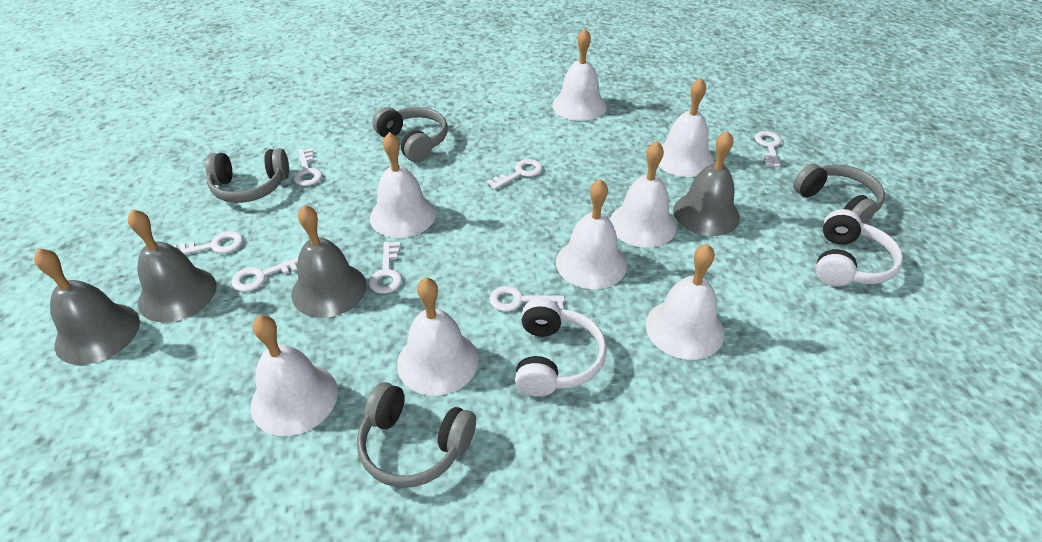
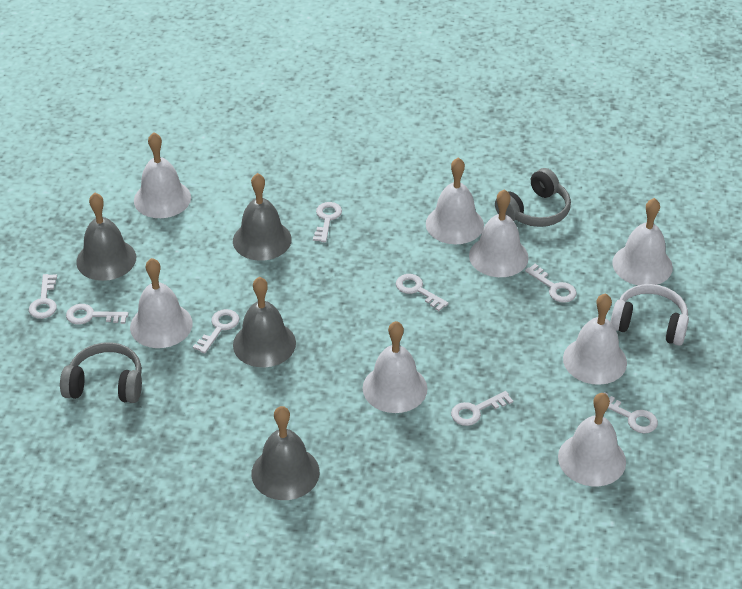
grey headphones: [205,148,289,203] [357,382,476,488] [372,107,448,162] [793,164,885,224] = 4 -> [60,342,142,403] [495,168,571,227] = 2
white headphones: [515,298,607,396] [816,209,903,286] = 2 -> [610,284,689,346] = 1
white key: [172,231,243,255] [232,257,298,292] [294,148,322,186] [369,242,402,294] [486,159,543,190] [489,286,565,312] [755,131,782,167] = 7 -> [29,274,57,319] [66,304,129,324] [193,309,240,354] [313,202,342,242] [396,274,449,311] [451,391,513,426] [525,264,577,303] [604,392,658,433] = 8

